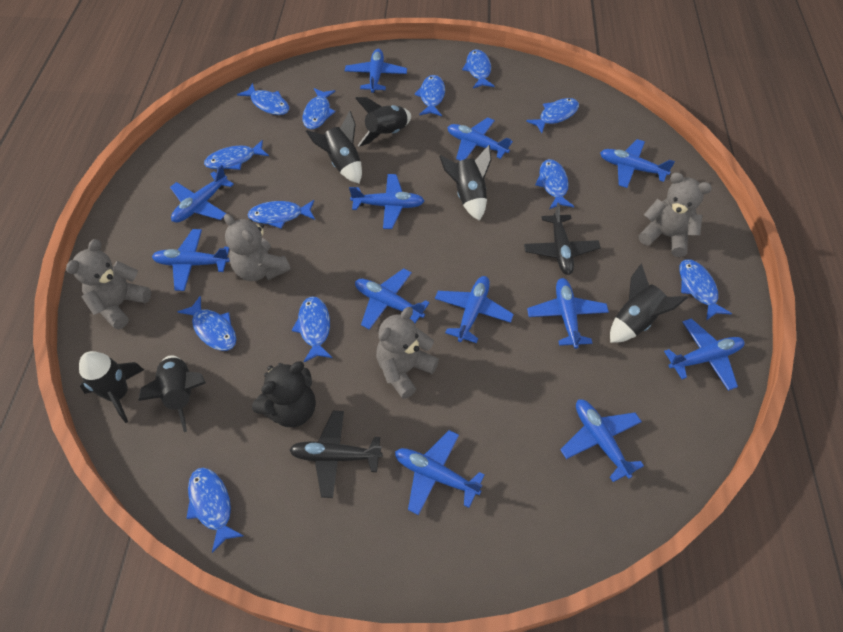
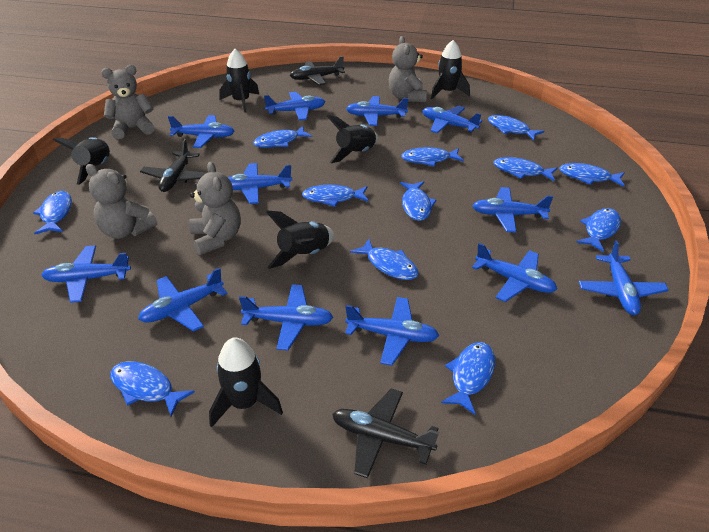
black plane: [289,411,383,498] [524,203,601,275] = 2 -> [140,139,206,192] [290,56,345,85] [332,389,439,478] = 3
black teddy bear: [252,361,316,427] = 1 -> none = 0

